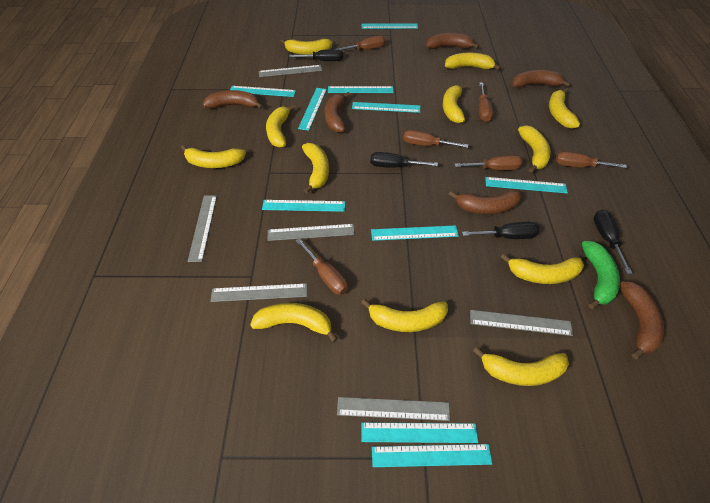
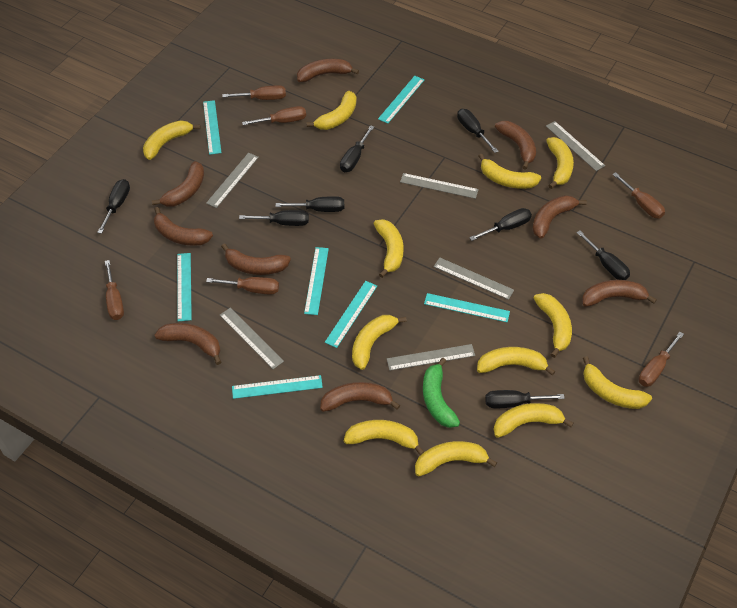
black screwdriver: [289,49,343,61] [370,152,438,168] [462,222,539,239] [594,210,633,274] = 4 -> [97,179,130,234] [239,210,309,226] [276,196,344,212] [340,125,374,172] [457,109,498,153] [469,208,532,241] [485,390,565,408] [576,230,630,280] = 8
brown banana: [203,90,263,109] [325,92,350,133] [426,33,479,49] [448,190,522,214] [512,70,571,88] [620,281,664,359] = 6 -> [152,161,204,207] [154,207,213,246] [155,323,221,365] [221,243,291,275] [297,59,359,82] [320,382,400,412] [495,121,536,170] [532,195,587,239] [582,280,657,307] = 9
turquoise ruler: [230,86,296,97] [262,200,345,212] [298,88,327,131] [328,86,394,93] [352,102,420,113] [361,23,418,29] [361,423,478,443] [371,225,459,241] [372,444,492,467] [485,177,568,193] = 10 -> [177,253,192,321] [203,100,222,155] [232,375,323,399] [304,247,329,315] [325,281,377,348] [378,76,424,123] [424,293,510,322] = 7

